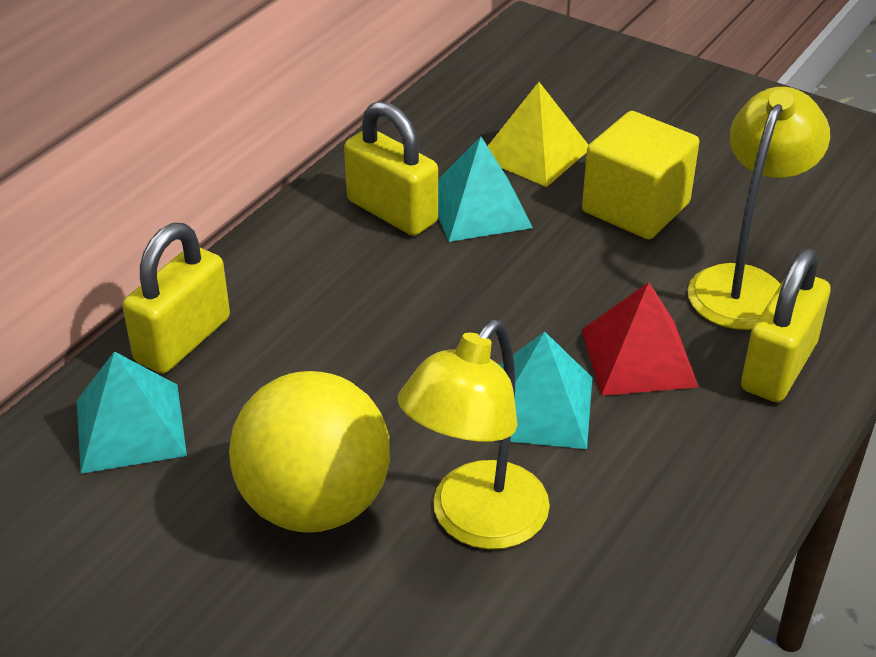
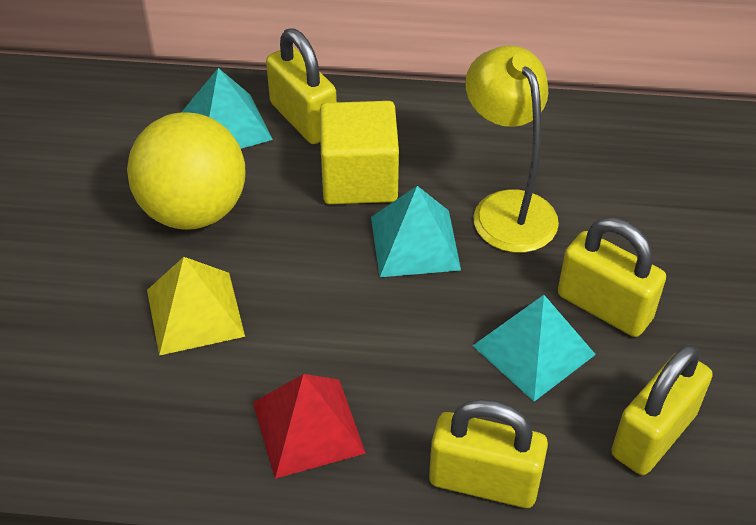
yellow lamp: [398,320,550,549] [688,87,830,330] = 2 -> [465,45,559,253] = 1
yellow padlock: [122,223,230,374] [344,101,438,236] [741,248,831,402] = 3 -> [266,28,337,144] [429,399,548,508] [558,218,666,337] [611,344,713,475] = 4

